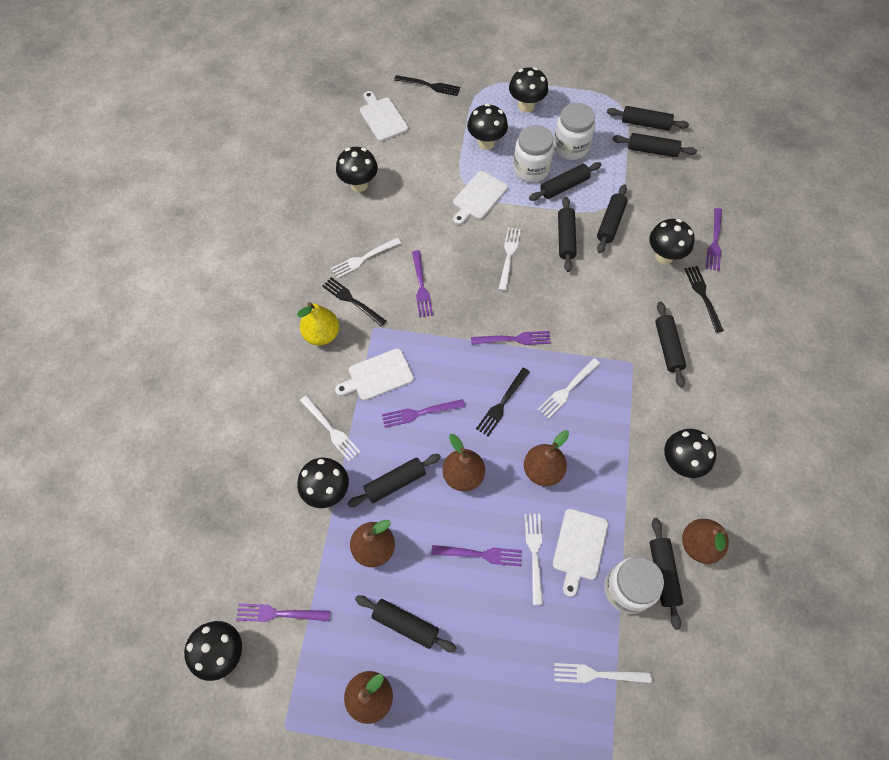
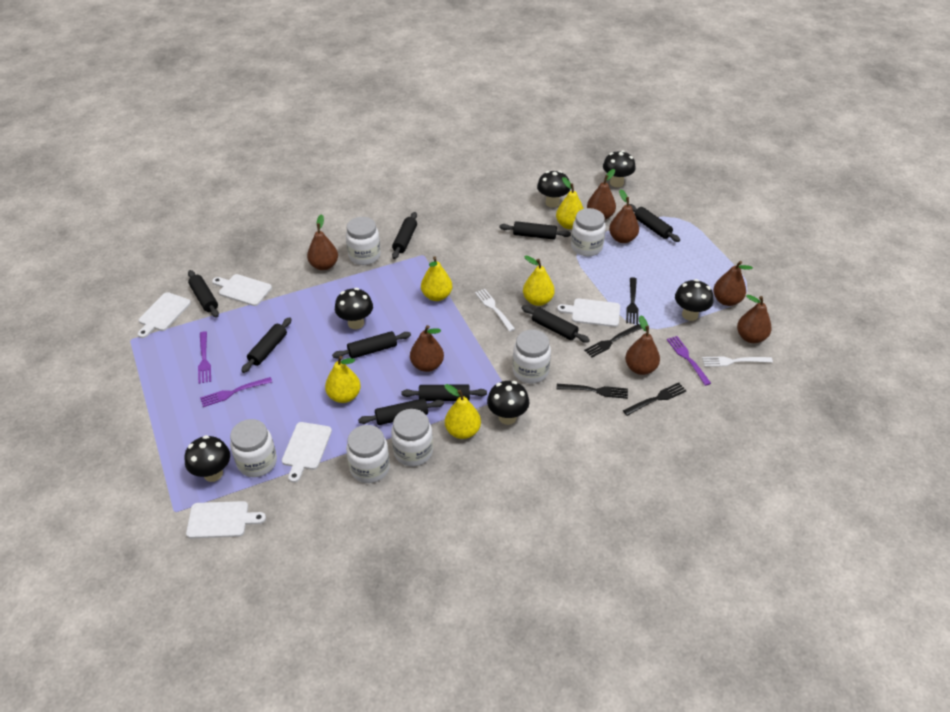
black mushroom: [184,621,242,681] [297,458,349,508] [336,147,378,192] [467,103,508,150] [509,67,548,113] [649,219,694,264] [664,429,716,478] = 7 -> [184,435,230,482] [335,288,373,329] [487,381,529,425] [537,171,570,208] [603,150,636,187] [675,279,713,321] = 6
brown pear: [344,671,393,724] [350,520,395,567] [443,434,485,491] [524,430,569,486] [682,519,729,564] = 5 -> [307,214,338,270] [410,325,444,372] [587,169,616,220] [609,189,639,243] [625,315,660,375] [713,261,753,306] [737,295,772,343] = 7
purple fork: [236,603,330,622] [382,399,465,428] [412,250,433,317] [431,545,522,566] [471,331,551,345] [706,208,722,271] = 6 -> [198,331,211,384] [200,377,272,407] [667,336,711,386] = 3
white cutting board: [335,348,414,401] [360,91,408,141] [453,171,508,225] [553,509,608,597] = 4 -> [138,292,191,338] [186,501,266,538] [212,274,272,306] [282,422,332,483] [557,298,620,327] = 5
white fork: [300,395,360,461] [331,238,401,278] [499,227,521,291] [525,514,543,605] [538,358,600,419] [554,663,652,683] = 6 -> [475,289,515,332] [702,356,773,367] = 2
white jar: [513,125,554,182] [553,103,595,160] [604,557,664,614] = 3 -> [230,419,277,477] [346,217,381,265] [346,425,390,483] [391,409,433,466] [513,330,551,383] [571,208,606,256] = 6
yellow pear: [297,302,339,345] = 1 -> [325,356,361,403] [421,256,452,301] [444,384,481,439] [523,255,555,306] [556,177,584,229] = 5

